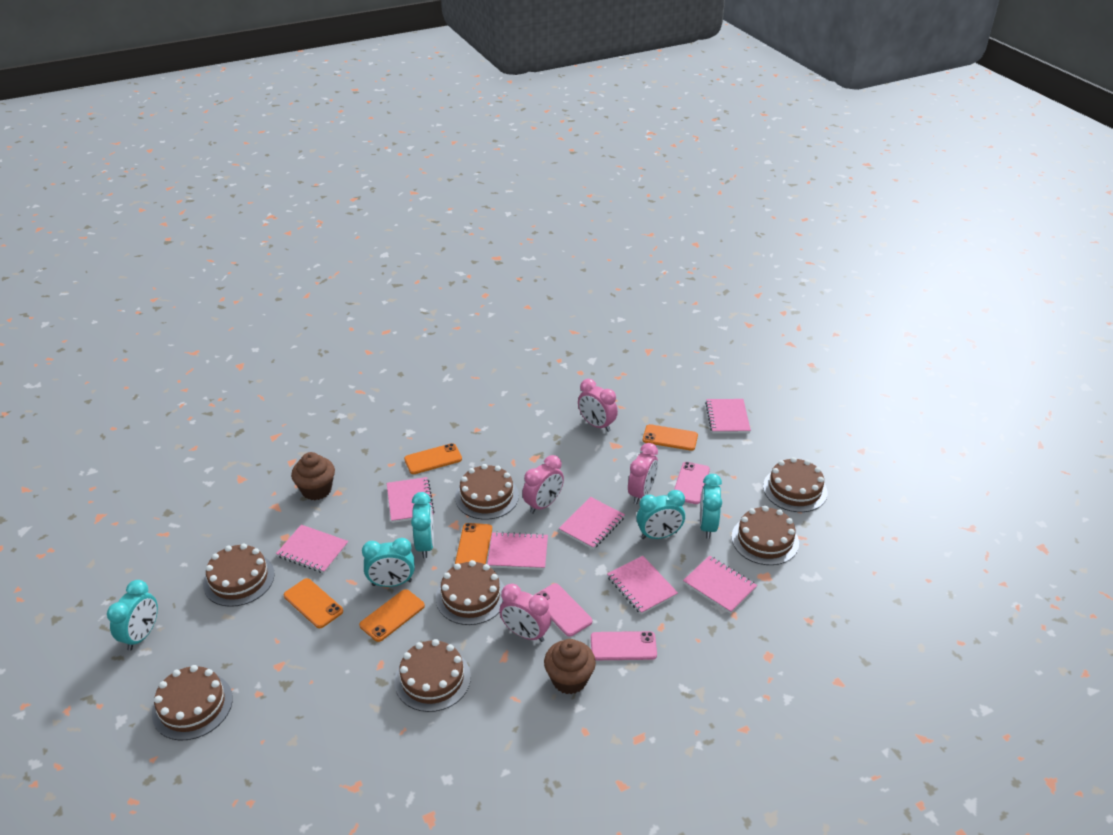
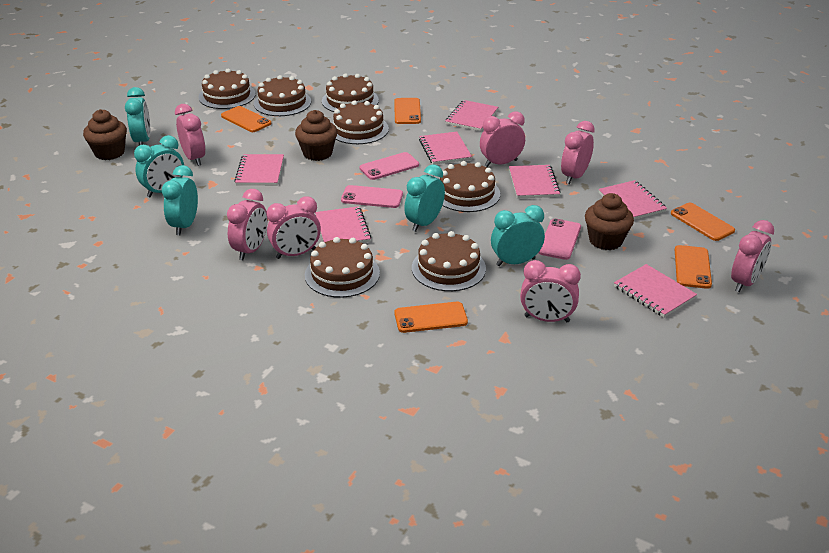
brown cupcake: [291,452,335,500] [544,639,596,694] = 2 -> [83,109,127,160] [295,110,337,161] [585,193,634,250] = 3
pink clock: [499,584,551,642] [522,455,564,514] [578,379,618,432] [628,443,658,504] = 4 -> [175,104,205,166] [227,189,267,260] [267,196,321,259] [480,111,525,167] [520,260,581,322] [561,121,595,184] [731,220,774,292] = 7

